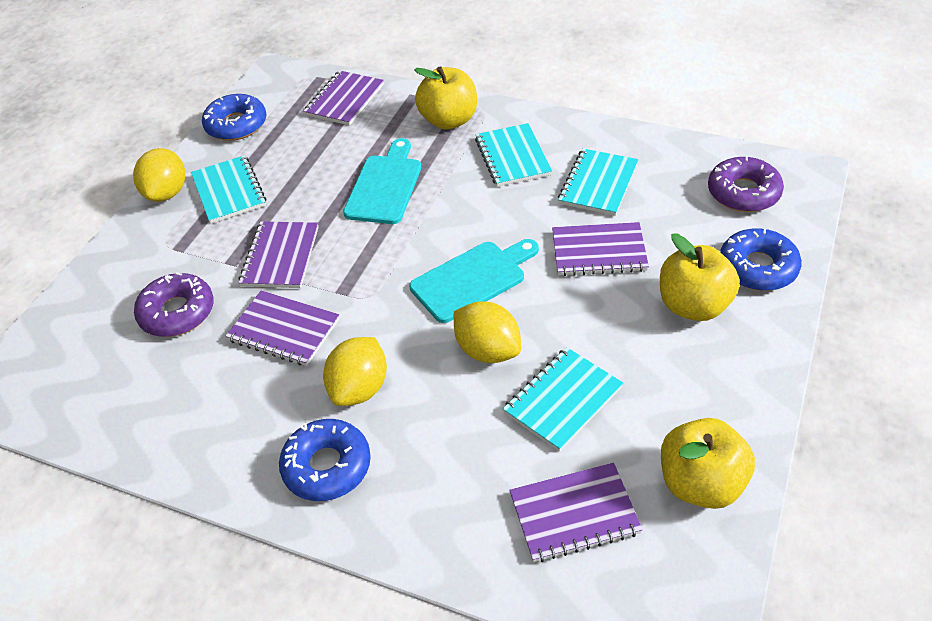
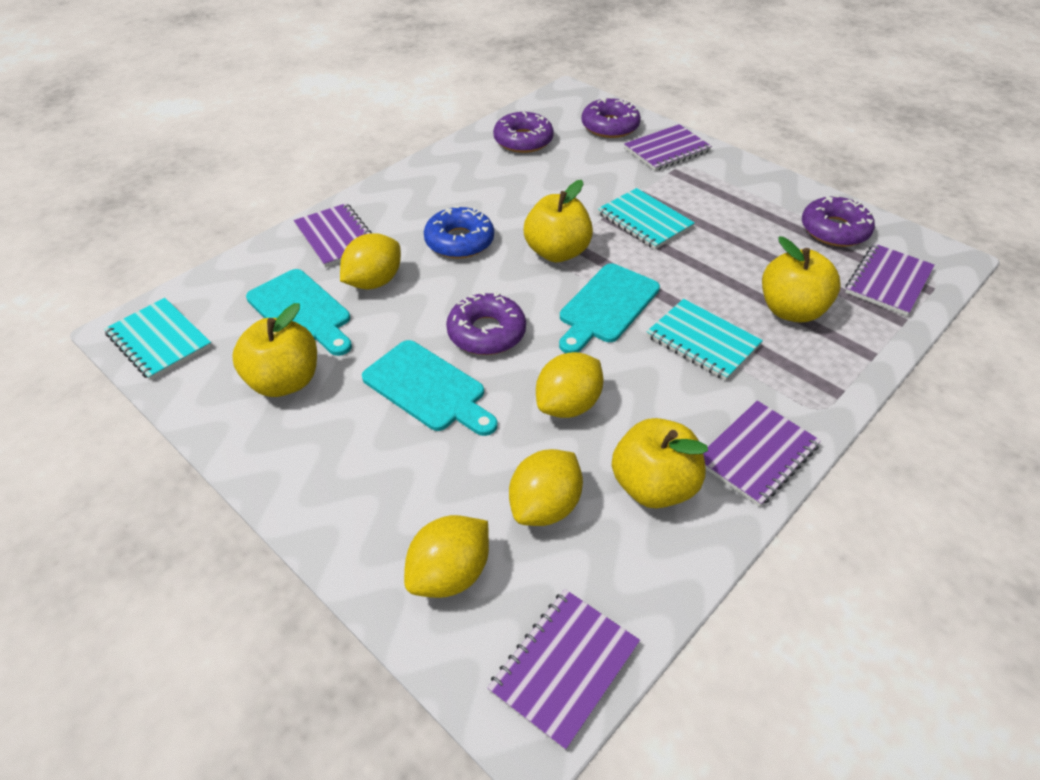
blue donut: [202,94,267,141] [279,419,371,501] [720,228,802,291] = 3 -> [424,206,494,259] = 1
purple donut: [134,272,214,337] [708,156,784,212] = 2 -> [446,291,526,355] [493,112,554,153] [581,97,641,138] [802,195,875,247] = 4
turquoise cutting board: [343,138,421,224] [409,239,539,323] = 2 -> [246,269,352,356] [362,340,498,436] [559,263,660,353] = 3
turquoise notebook: [191,155,266,223] [475,123,552,187] [503,347,623,452] [558,148,638,216] = 4 -> [104,298,212,380] [598,188,695,249] [647,299,763,381] = 3
yellow apple: [414,66,477,129] [660,234,740,321] [661,418,755,509] = 3 -> [232,303,317,397] [524,180,593,262] [612,418,708,508] [762,237,841,322] = 4
yellow lemon: [133,148,185,202] [323,337,387,406] [454,302,521,363] = 3 -> [340,233,401,289] [404,515,489,598] [509,449,583,526] [536,352,604,418] = 4

